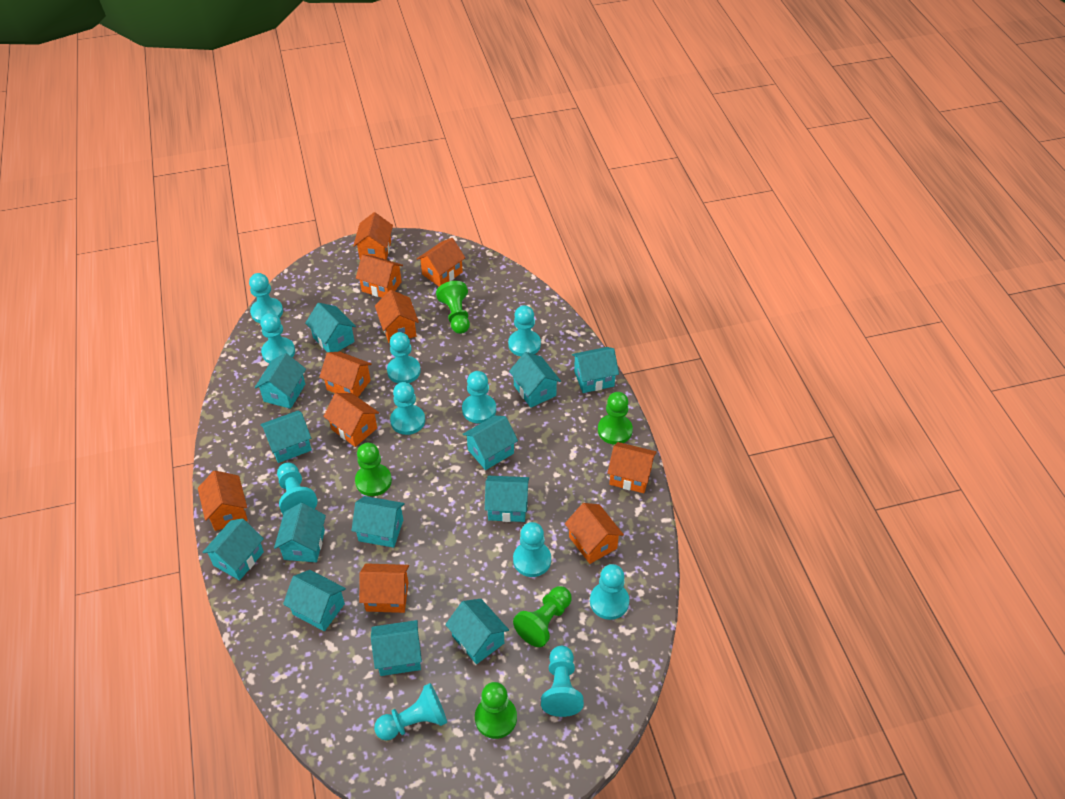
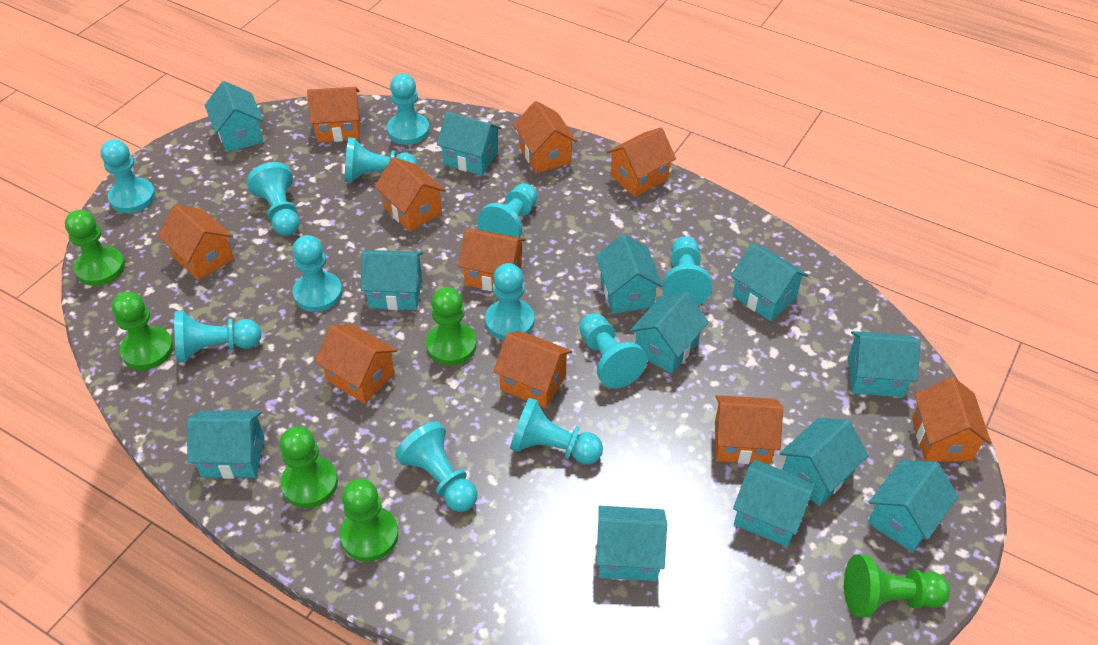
green pawn: [355,443,392,496] [436,281,470,334] [475,682,517,739] [513,586,572,647] [598,392,633,445] = 5 -> [65,210,125,286] [112,292,173,370] [280,426,338,508] [340,479,399,562] [426,287,477,365] [844,554,950,617] = 6
turquoise house: [202,518,264,580] [255,353,306,409] [261,410,312,463] [274,503,326,562] [283,570,346,631] [305,303,356,352] [351,496,405,548] [371,620,422,676] [445,599,509,664] [463,415,518,470] [485,476,529,522] [509,352,561,408] [572,347,619,393] = 13 -> [187,411,265,479] [205,81,263,152] [361,250,423,310] [437,112,502,176] [596,234,663,314] [596,506,667,581] [630,291,709,374] [731,243,808,321] [733,460,816,547] [780,418,869,506] [848,331,921,397] [868,460,958,552] = 12
turquoise pawn: [249,273,283,323] [260,313,295,364] [277,463,317,514] [374,683,447,741] [387,332,421,383] [390,382,425,435] [462,371,496,423] [508,305,541,356] [513,522,551,577] [541,646,584,717] [590,564,629,620] = 11 -> [100,139,156,213] [174,311,262,363] [246,162,300,236] [293,235,342,312] [345,137,418,182] [387,73,430,145] [395,421,477,512] [477,183,538,238] [485,263,535,340] [510,398,603,465] [579,313,647,389] [662,237,712,305] = 12

